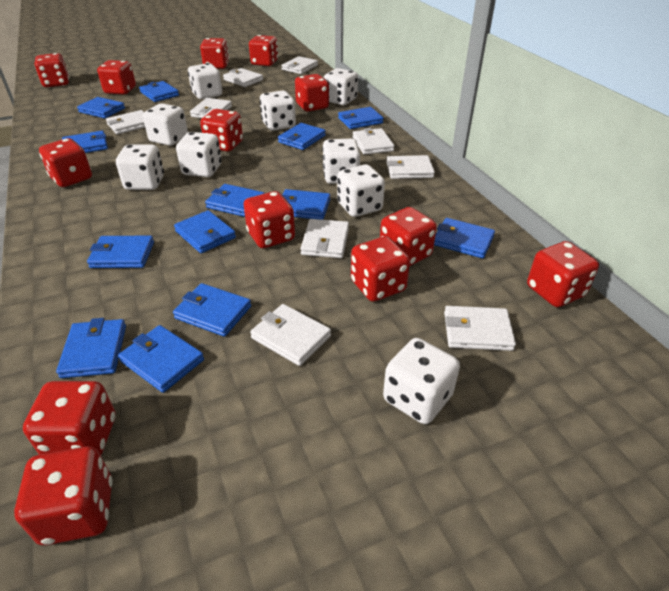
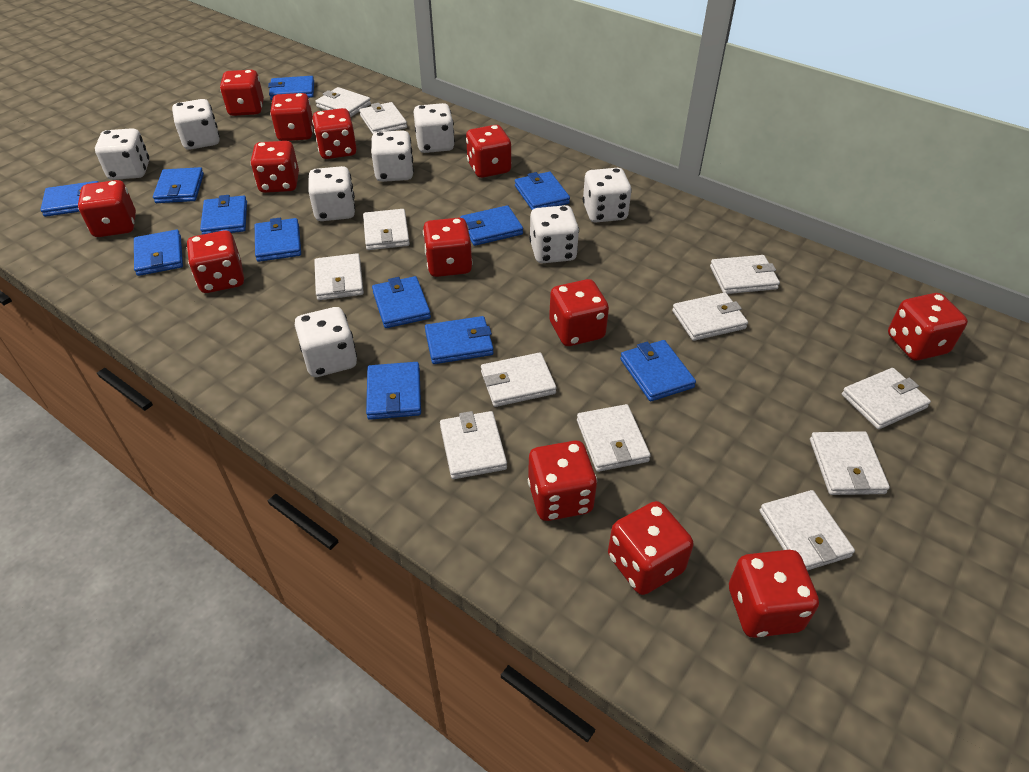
blue wallet: [56,318,126,378] [62,131,108,153] [77,97,125,118] [87,236,154,268] [118,325,204,393] [139,81,179,102] [173,283,251,337] [174,210,236,253] [205,184,265,217] [278,123,326,150] [283,189,330,220] [338,107,384,129] [434,218,495,258] = 13 -> [40,181,98,217] [134,229,183,276] [153,167,204,203] [200,195,247,235] [255,218,301,262] [268,76,314,100] [366,362,421,420] [372,276,431,328] [425,316,494,364] [460,205,523,246] [515,172,570,210] [620,340,696,401] = 12
white dice: [116,145,164,190] [143,103,188,146] [176,132,222,177] [188,63,222,99] [260,91,296,131] [322,138,360,184] [324,68,358,105] [337,164,385,217] [383,338,460,424] = 9 -> [95,128,149,180] [172,99,220,150] [295,307,357,377] [309,166,355,221] [371,130,414,182] [413,103,455,153] [529,205,579,263] [583,168,632,223] = 8
white wallet: [106,110,145,135] [190,98,232,118] [223,68,263,87] [250,304,331,366] [281,56,318,74] [300,219,349,258] [353,128,394,155] [386,155,435,179] [444,306,516,351] = 9 -> [314,253,364,300] [316,87,371,117] [359,102,407,134] [363,209,410,250] [440,411,507,479] [481,352,556,407] [577,404,651,472] [672,293,748,341] [710,255,780,294] [760,490,855,571] [810,431,890,495] [842,368,931,429] = 12

